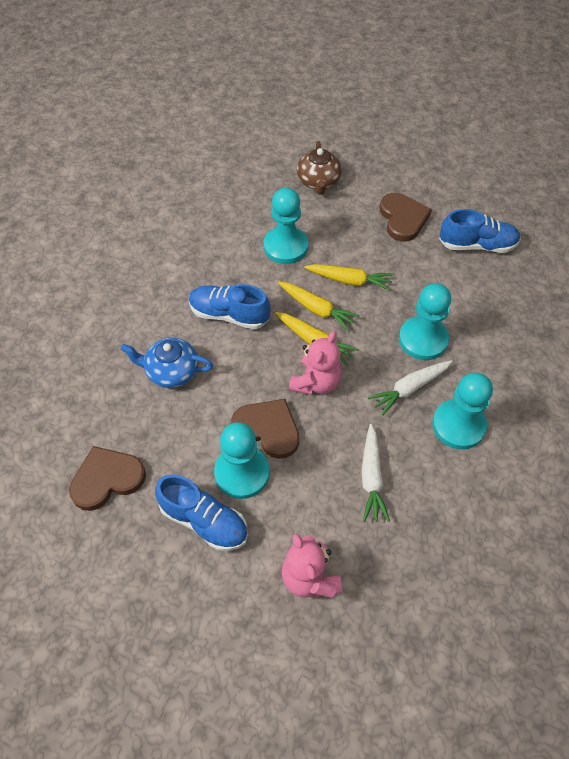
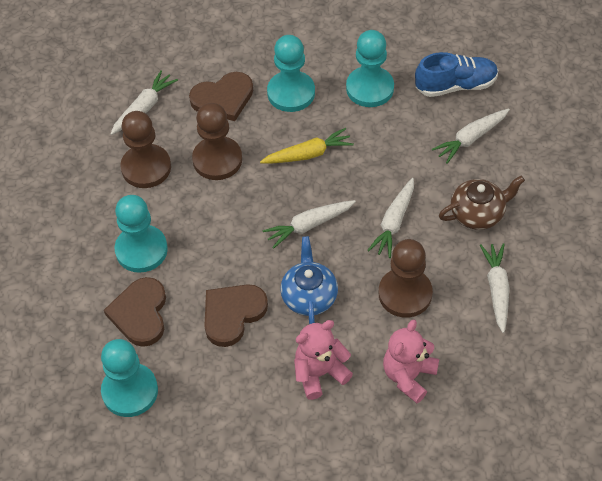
blue shoe: [155,474,248,551] [189,284,270,329] [439,209,521,253] = 3 -> [415,52,498,97] = 1
brown pawn: none = 0 -> [120,111,171,188] [192,103,242,180] [379,239,433,318] = 3
white carrot: [361,424,390,522] [368,360,453,416] = 2 -> [111,70,178,135] [262,200,356,249] [368,178,414,258] [432,109,510,164] [480,243,509,333] = 5
yellow carrot: [275,312,359,366] [278,282,360,331] [304,264,393,291] = 3 -> [260,128,354,164] = 1

